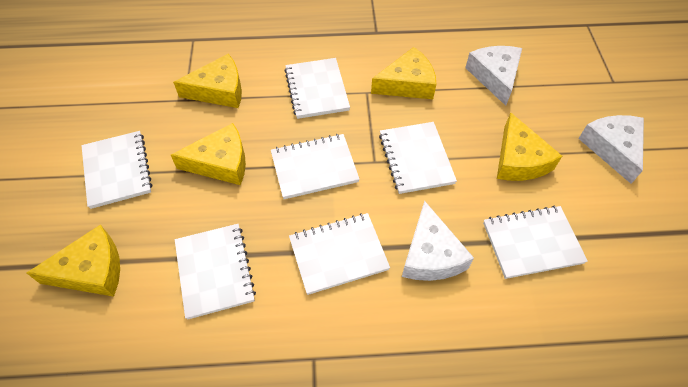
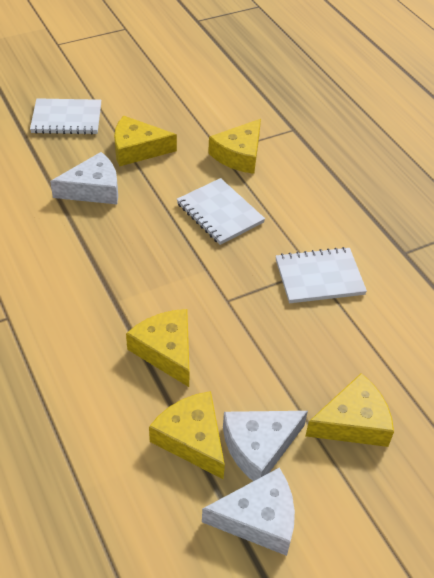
white notebook: [81,131,152,209] [175,224,256,320] [271,134,360,199] [285,58,350,119] [289,213,390,295] [379,122,457,194] [483,206,588,279] = 7 -> [30,98,101,134] [177,178,265,245] [276,247,367,303] = 3

